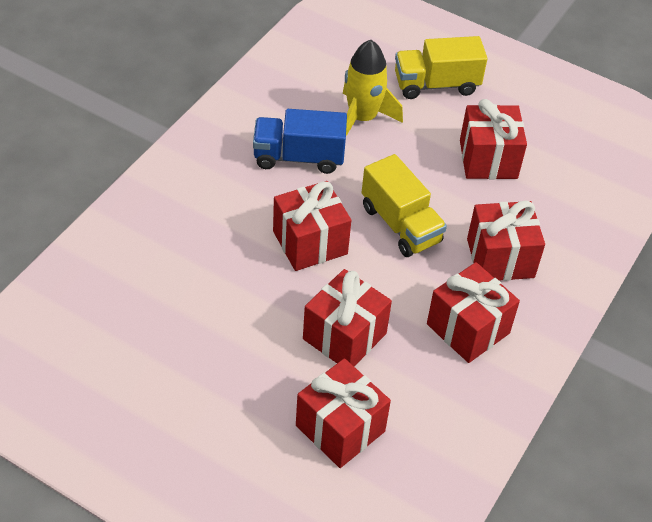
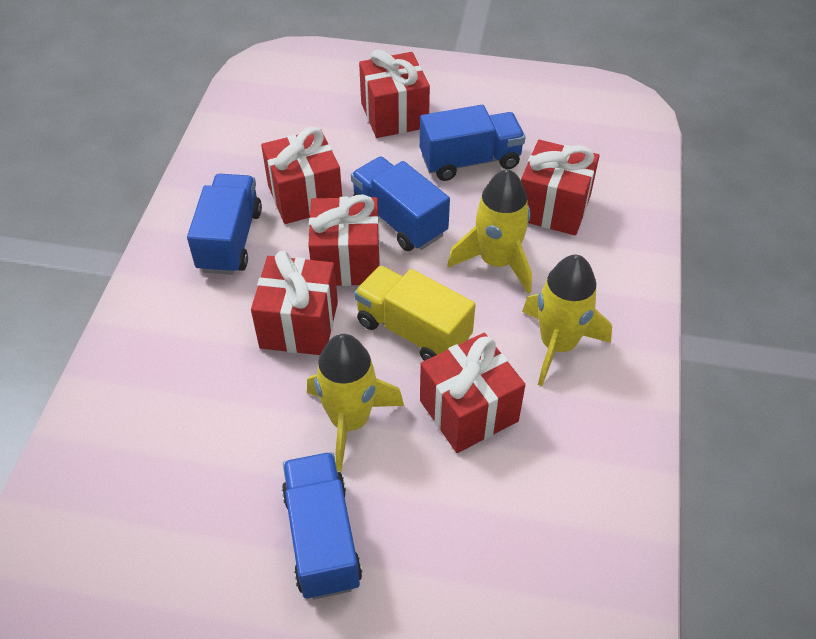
blue truck: [253,109,347,174] = 1 -> [187,174,262,275] [282,452,362,599] [351,157,450,251] [420,105,525,181] = 4
yellow rocket: [343,40,403,136] = 1 -> [307,334,404,472] [447,169,532,294] [522,255,612,386] = 3
yellow truck: [362,154,447,257] [395,36,487,99] = 2 -> [354,265,476,361] = 1

